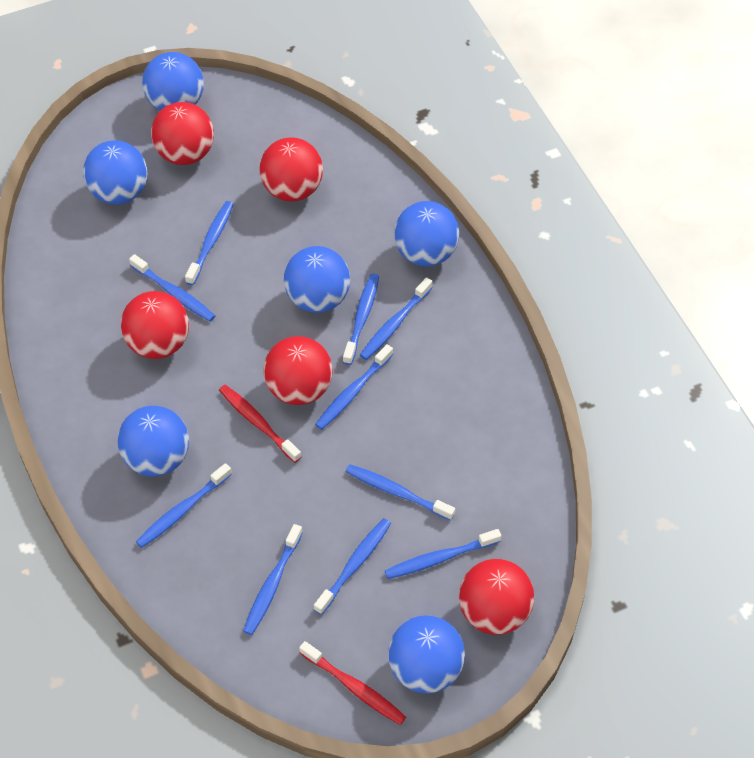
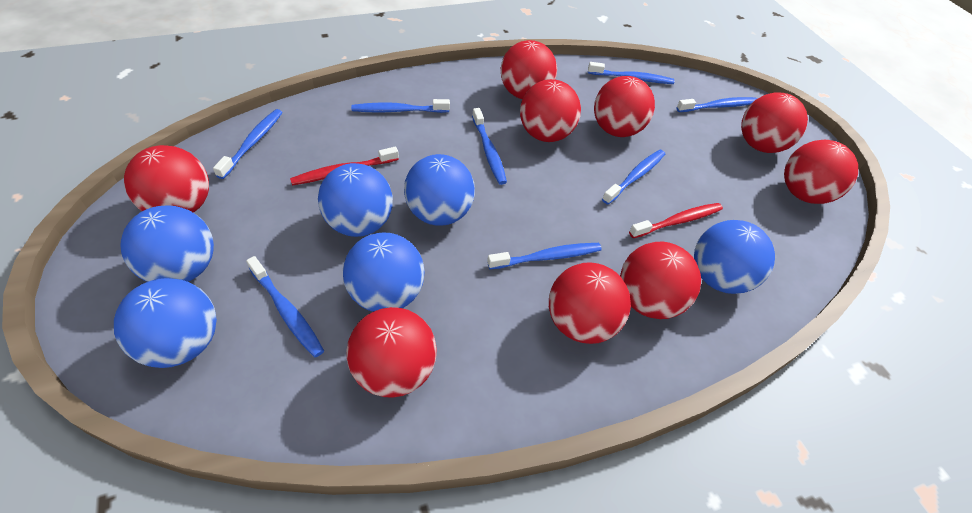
blue toothbrush: [129,254,215,322] [136,463,232,548] [185,201,234,285] [243,524,303,635] [314,518,391,615] [315,344,393,430] [343,274,379,365] [346,464,455,520] [360,277,433,360] [385,529,501,579] = 10 -> [213,109,283,179] [246,256,324,358] [351,99,450,113] [472,108,507,185] [487,243,602,269] [588,62,675,84] [602,150,665,204] [676,97,757,112] = 8
red ball: [121,291,189,359] [151,102,214,165] [260,137,323,202] [263,336,333,405] [459,559,534,635] = 5 -> [124,145,209,213] [346,307,437,398] [501,40,557,99] [520,79,581,142] [549,262,631,344] [594,76,655,137] [620,242,701,319] [741,92,808,153] [784,140,858,204] = 9

